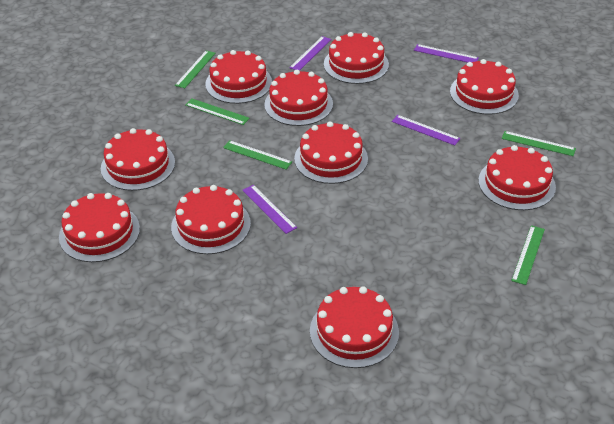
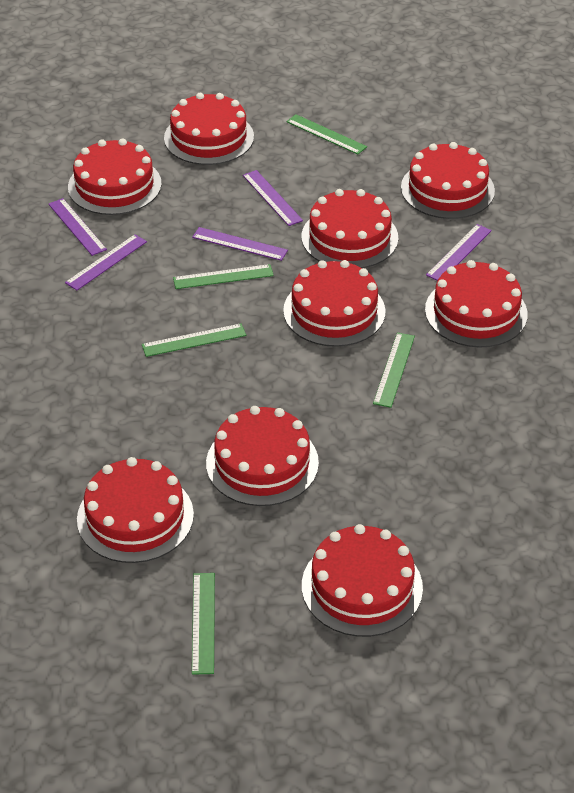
purple ruler: [242,185,297,234] [289,36,331,71] [392,115,460,145] [414,44,479,62] = 4 -> [48,198,107,256] [65,234,147,290] [192,227,288,261] [243,170,303,226] [426,224,492,281] = 5
red cake: [59,193,140,262] [101,128,175,191] [171,185,251,254] [205,50,272,104] [264,70,333,126] [294,121,368,184] [310,287,399,368] [324,32,389,84] [450,59,519,115] [478,145,556,210] = 10 -> [68,138,162,215] [77,457,194,563] [164,93,254,165] [206,406,319,506] [283,260,385,347] [301,189,398,268] [302,524,423,637] [401,142,495,219] [425,260,528,348] = 9

